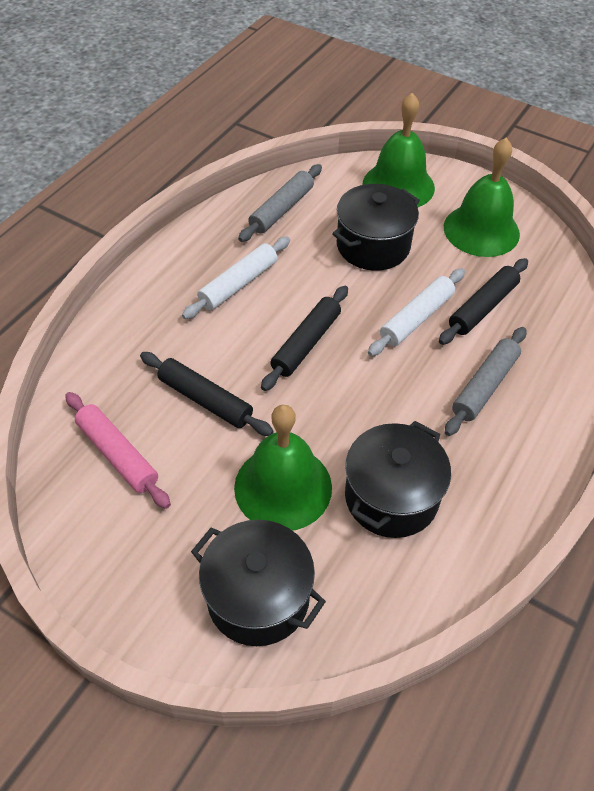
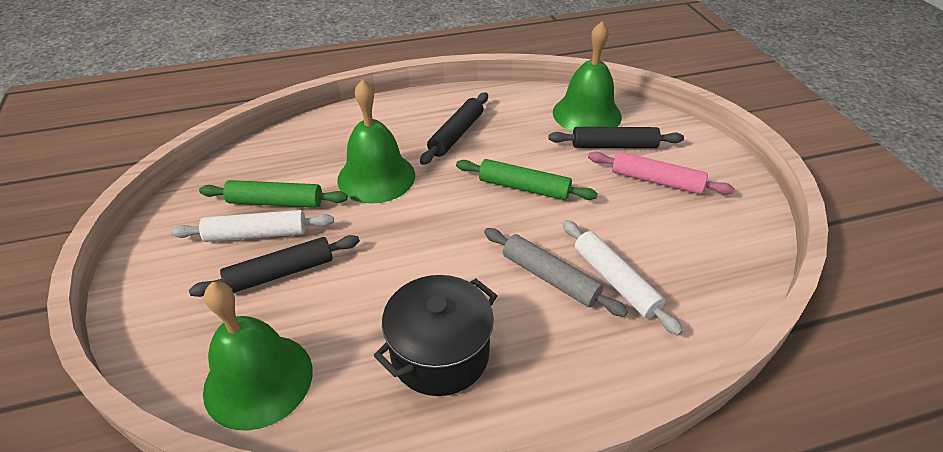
black pot: [191,520,326,646] [332,184,420,271] [345,421,451,538] = 3 -> [374,275,497,396] = 1
green rolling pin: none = 0 -> [199,180,348,208] [456,159,598,200] = 2
grey rolling pin: [238,164,322,242] [445,327,527,436] = 2 -> [484,228,628,317] = 1

